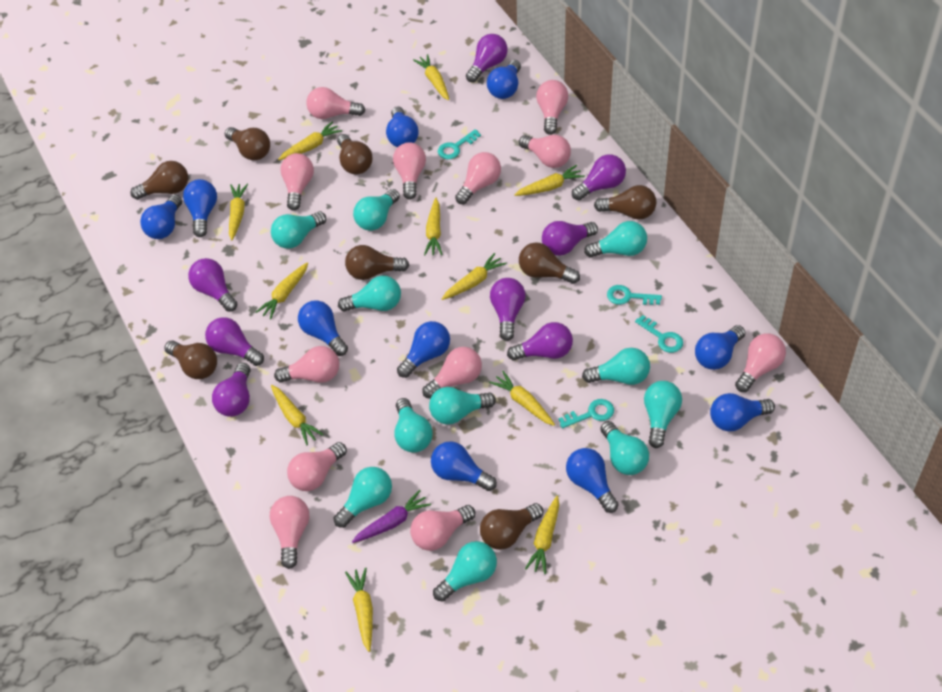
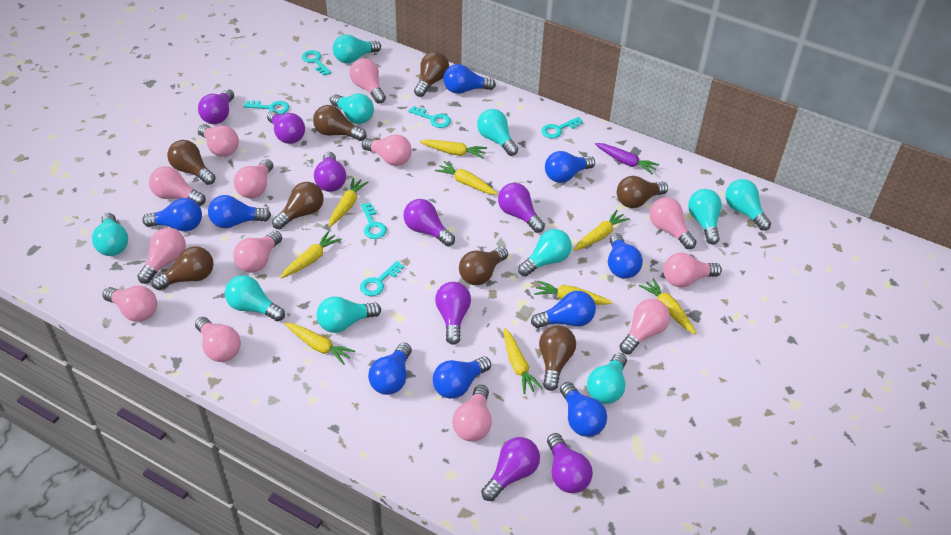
blue light bulb: [140,194,182,239] [183,179,217,237] [298,300,348,356] [386,106,419,147] [397,321,450,378] [431,441,497,491] [487,60,521,99] [566,448,619,513] [695,325,745,370] [710,393,775,432] = 10 -> [142,198,202,232] [208,195,271,228] [368,343,412,395] [433,356,491,399] [443,64,496,94] [531,291,596,328] [545,151,595,183] [560,382,607,437] [608,233,643,279] = 9
pink light bulb: [270,496,309,569] [274,346,339,383] [280,153,314,211] [287,442,347,491] [306,87,365,119] [393,142,426,199] [410,505,475,551] [423,347,482,399] [455,152,501,204] [519,135,571,168] [536,80,568,135] [735,333,786,392] = 12 -> [102,286,157,322] [137,228,186,284] [149,166,206,206] [195,317,241,362] [198,124,239,157] [233,231,282,273] [234,159,273,198] [349,58,386,103] [362,134,412,166] [452,385,492,442] [619,299,670,354] [649,197,696,249] [663,253,722,287] = 13
turquoise key: [438,129,481,159] [558,399,614,428] [607,285,662,305] [635,315,683,353] = 4 -> [244,101,289,114] [302,50,331,76] [360,261,404,296] [361,202,387,239] [408,106,451,128] [541,117,583,138] = 6
turquoise light bulb: [271,212,326,249] [334,467,392,528] [338,275,401,312] [353,189,400,231] [394,398,433,453] [429,387,496,425] [433,541,497,602] [582,348,650,385] [584,221,647,258] [600,421,649,475] [644,381,682,448] = 11 -> [92,213,128,256] [225,275,285,321] [316,296,381,333] [330,94,374,124] [333,34,381,63] [477,109,518,156] [518,229,572,277] [587,353,627,404] [688,189,722,245] [725,179,771,231] = 10
yellow carrot: [229,184,248,240] [256,262,308,320] [271,385,324,445] [278,121,342,160] [345,567,373,652] [413,54,449,100] [424,198,443,256] [442,253,507,300] [489,371,555,426] [514,165,585,196] [525,496,559,574] = 11 -> [280,231,341,278] [284,323,355,365] [328,177,368,227] [419,139,487,159] [435,161,498,195] [504,328,543,394] [534,281,612,305] [574,210,630,251] [639,278,696,334] = 9

